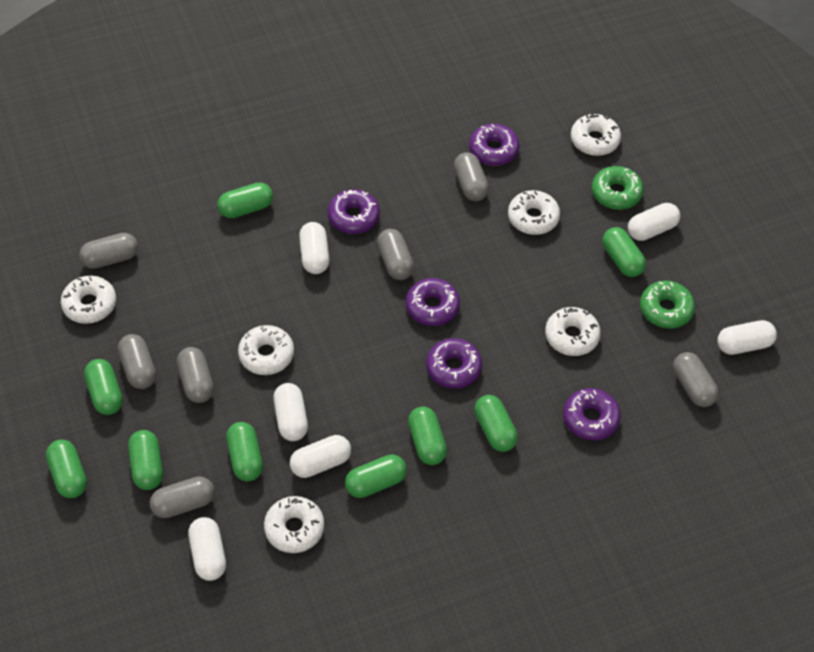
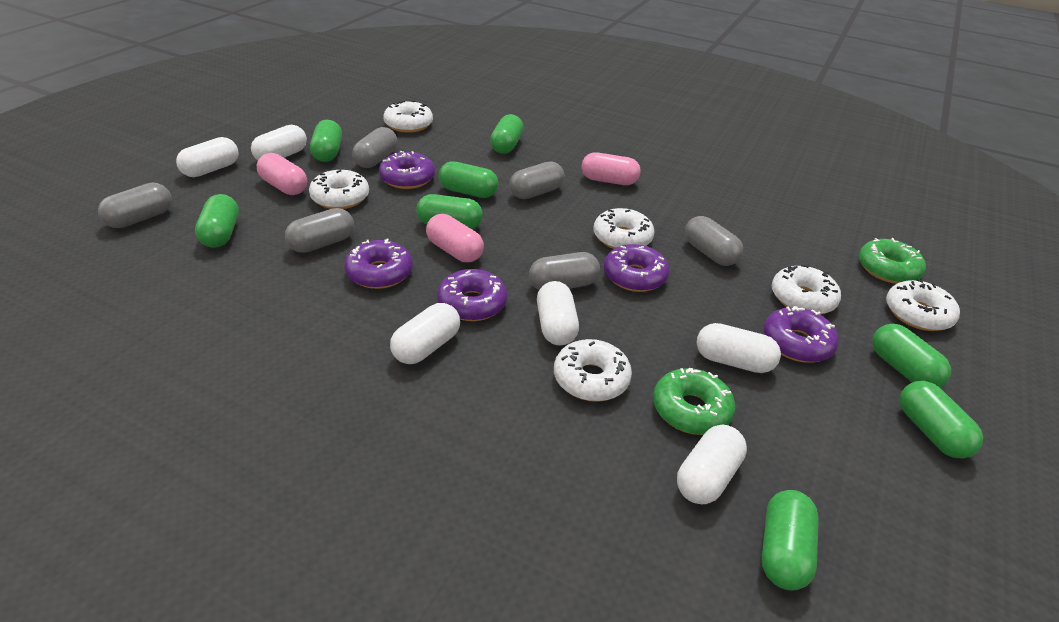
green capsule: [46,439,87,498] [84,359,123,415] [128,430,163,490] [217,182,273,218] [226,422,263,481] [345,454,407,498] [408,406,447,465] [474,395,518,452] [602,227,646,277] = 9 -> [195,194,239,248] [310,120,342,162] [416,194,483,229] [439,161,498,198] [490,114,524,154] [761,490,819,591] [872,324,951,387] [900,381,983,458] = 8
grey capsule: [79,233,138,269] [118,334,156,389] [150,476,215,518] [177,347,214,403] [377,229,414,280] [454,152,489,201] [673,352,719,407] = 7 -> [98,182,172,228] [285,208,354,253] [352,127,397,168] [509,161,564,199] [529,252,600,290] [685,216,743,266] = 6
pink capsule: none = 0 -> [257,153,307,195] [426,214,484,262] [582,152,641,185] = 3

